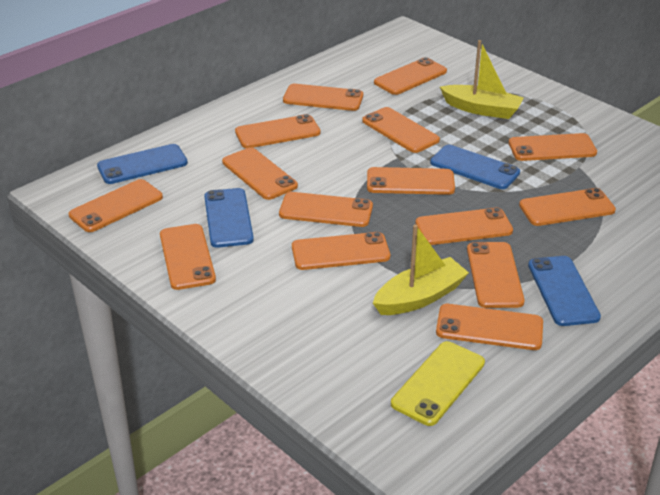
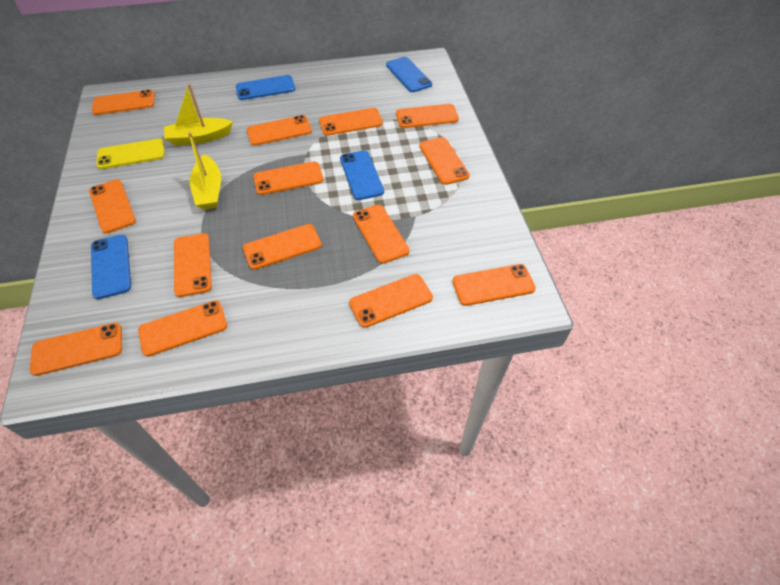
orange phone: [69,179,163,232] [160,224,216,290] [222,147,298,200] [235,114,321,148] [279,192,373,227] [283,84,363,111] [292,232,390,270] [362,107,440,153] [367,167,455,195] [374,57,447,95] [415,207,513,245] [436,304,543,350] [467,242,525,308] [509,133,597,161] [519,188,616,226] = 15 -> [30,323,122,376] [89,179,136,234] [92,89,154,115] [138,300,227,357] [174,233,212,297] [243,224,322,270] [247,115,312,146] [253,161,323,195] [319,108,383,136] [349,274,433,328] [353,205,410,264] [396,104,459,128] [419,137,470,185] [453,264,536,306] = 14

